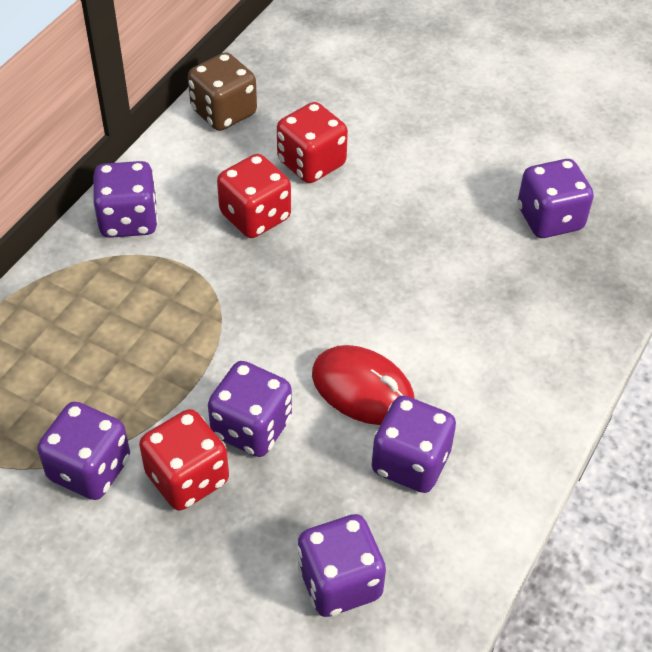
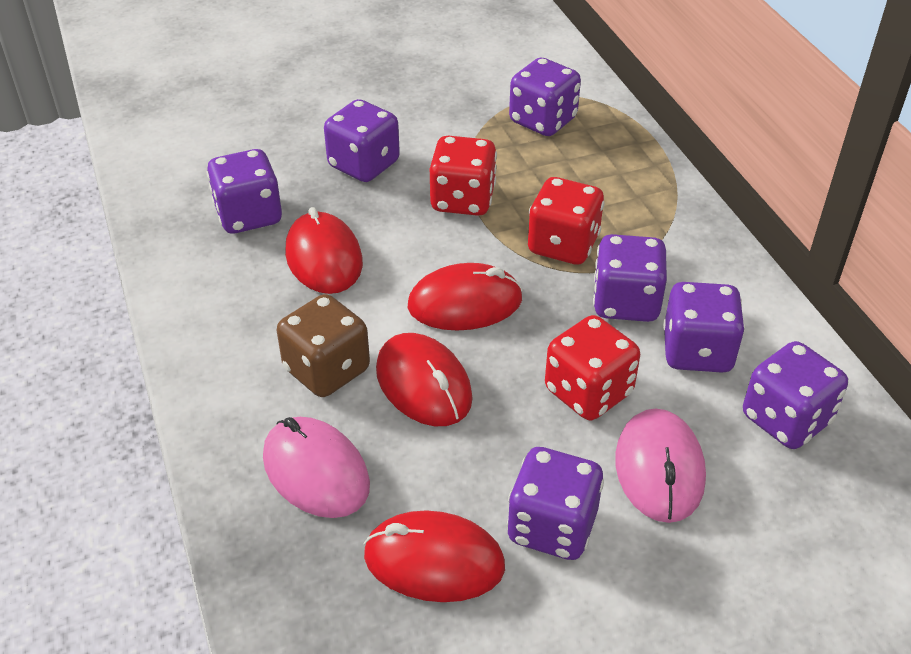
pink mouse: none = 0 -> [263,417,370,518] [615,408,706,523] = 2
purple dice: [37,402,130,500] [93,161,158,238] [208,361,292,457] [297,514,386,617] [371,396,456,493] [518,159,594,238] = 6 -> [207,149,282,233] [324,99,400,182] [507,447,604,560] [509,57,581,136] [593,234,667,322] [663,282,745,373] [743,341,848,449] = 7
red mouse: [312,345,415,425] = 1 -> [285,207,363,294] [364,510,505,602] [376,333,473,426] [408,263,523,331] = 4

